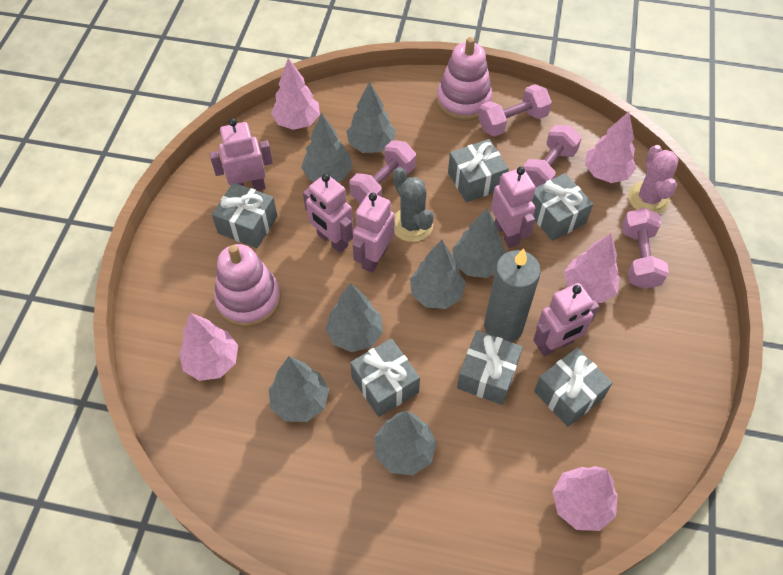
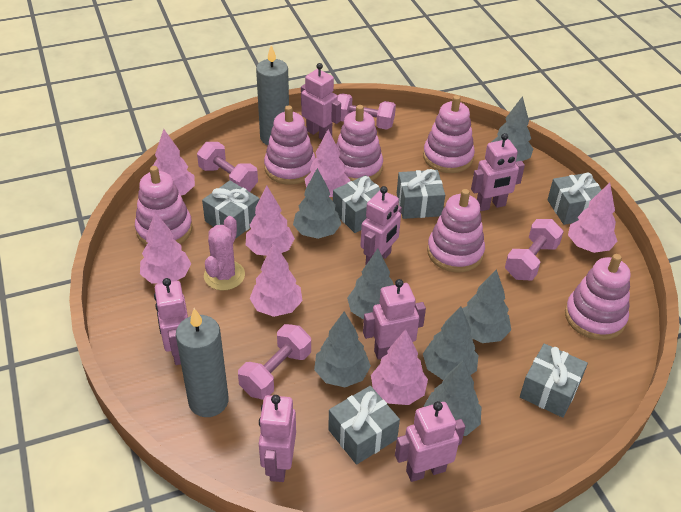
grey cactus: [393,167,434,242] = 1 -> none = 0
grey candle: [484,248,541,342] = 1 -> [176,308,229,417] [256,45,289,145] = 2
pink robot: [210,118,273,191] [303,174,353,253] [353,192,395,273] [491,167,535,248] [533,283,599,356] = 5 -> [154,278,188,365] [259,395,296,482] [301,63,341,139] [360,186,402,264] [363,279,426,360] [395,401,465,482] [471,133,525,211] = 7
pink stacking toy: [214,244,281,327] [437,37,492,121] = 2 -> [135,166,193,245] [264,105,316,185] [336,105,383,181] [423,95,475,173] [427,189,485,272] [565,254,630,340] = 6
pink tree: [179,313,238,381] [271,58,320,130] [552,466,618,531] [564,233,620,303] [585,112,636,183] = 5 -> [140,212,191,284] [153,129,195,195] [246,185,295,256] [250,243,302,317] [305,129,350,197] [371,329,428,405] [568,183,617,253] = 7

